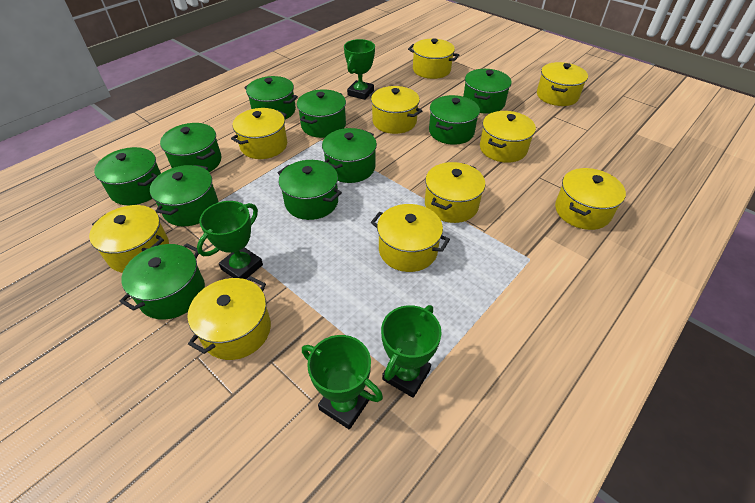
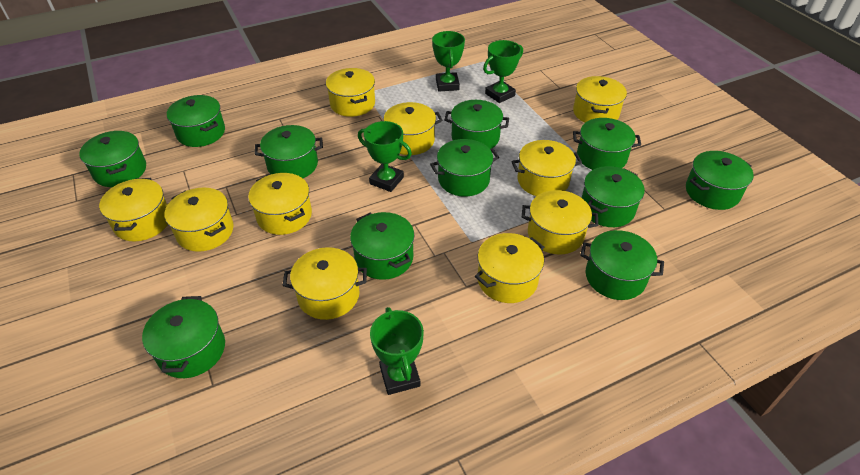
green pot: [94,147,161,205] [119,243,205,320] [150,165,218,226] [160,123,222,172] [244,76,298,119] [278,160,342,220] [297,89,346,138] [322,128,377,183] [429,95,480,145] [463,69,512,114] = 10 -> [79,131,146,187] [142,296,225,378] [167,95,225,147] [254,125,323,178] [350,212,415,280] [430,139,499,197] [444,100,509,149] [573,118,641,170] [580,230,664,300] [582,166,645,227] [686,151,754,210] = 11

